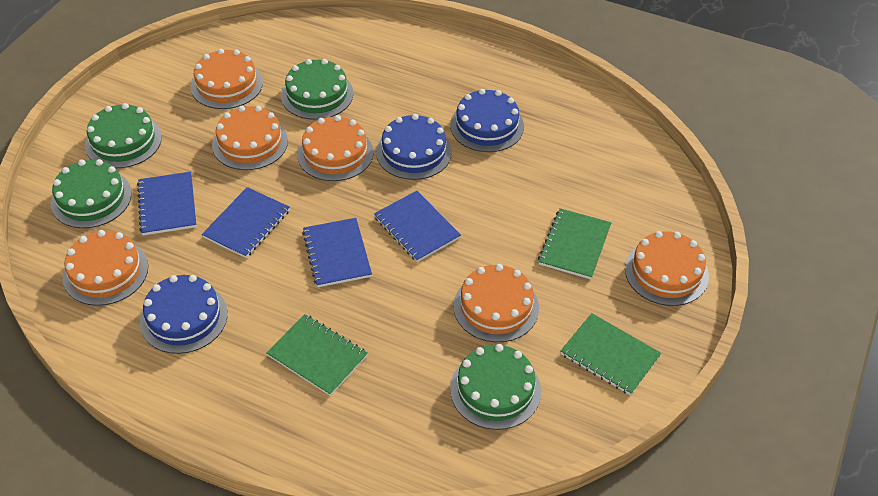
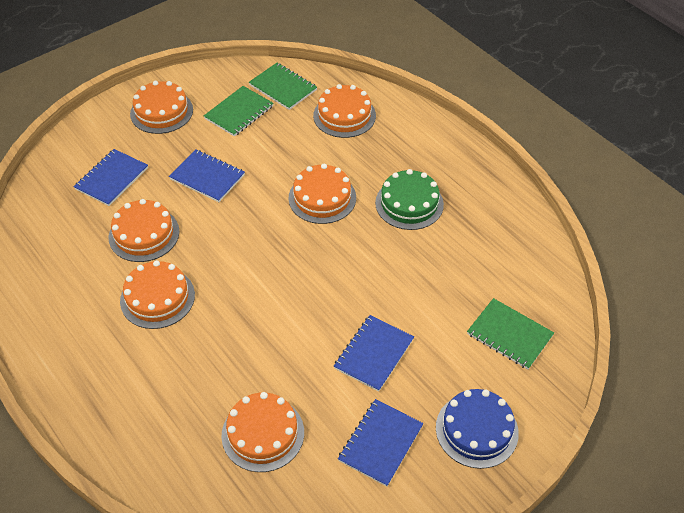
blue cake: [140,275,228,354] [376,114,452,180] [450,89,524,152] = 3 -> [436,389,519,469] = 1
green cake: [51,159,132,228] [85,103,162,168] [281,59,353,120] [450,344,541,430] = 4 -> [375,169,444,230] = 1

